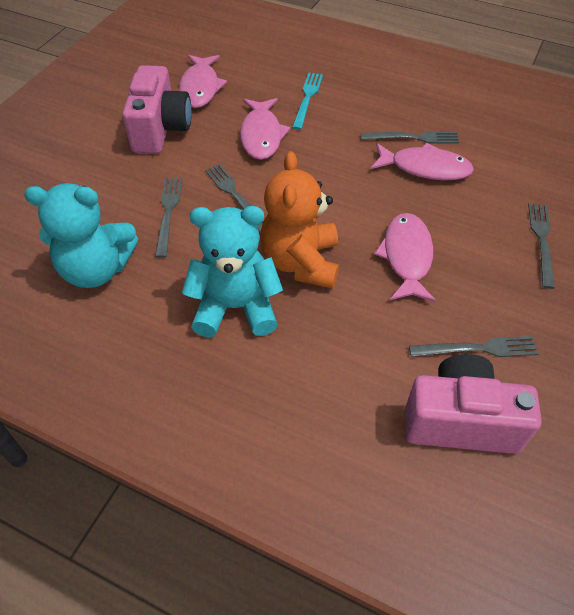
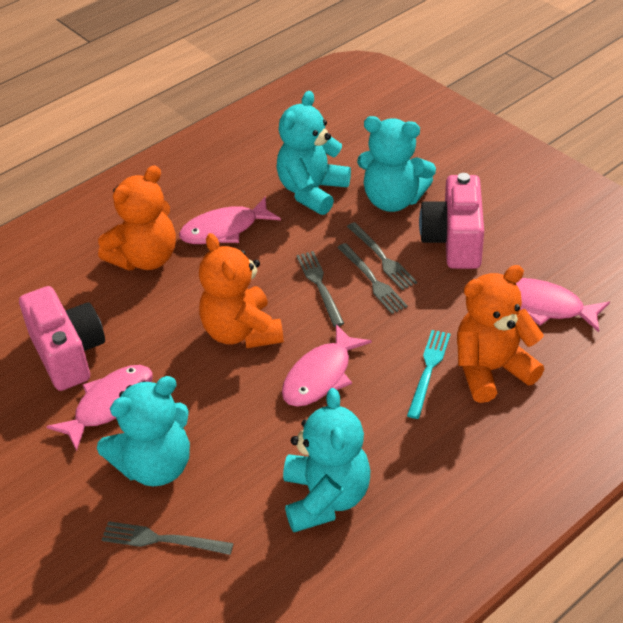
grey fork: [155,178,183,258] [205,164,263,232] [361,132,460,144] [409,336,539,357] [528,203,555,289] = 5 -> [101,521,233,555] [296,251,344,327] [337,243,408,314] [347,222,417,290] = 4
orange teddy bear: [260,151,339,289] = 1 -> [98,165,176,271] [199,233,284,348] [457,265,544,403] = 3
turquoise teddy bear: [24,183,138,288] [182,206,283,338] = 2 -> [97,376,190,487] [276,91,351,215] [283,388,370,532] [357,116,436,212] = 4

